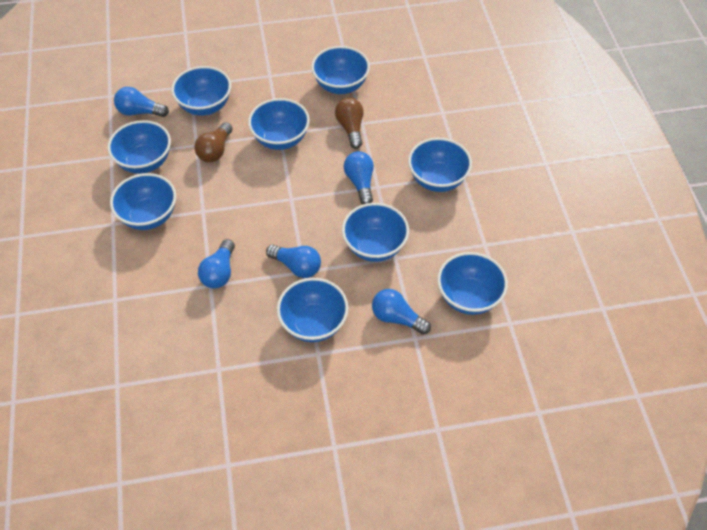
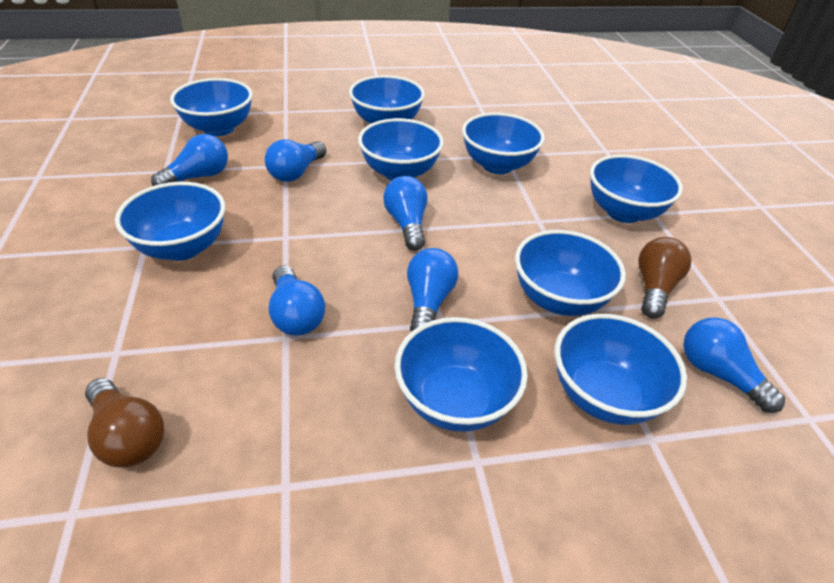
blue light bulb: [114,87,169,117] [198,239,235,289] [266,244,321,278] [344,151,374,204] [372,289,431,335] = 5 -> [151,134,228,186] [264,139,326,182] [269,266,325,336] [383,176,428,251] [407,248,458,332] [683,317,785,413] = 6

